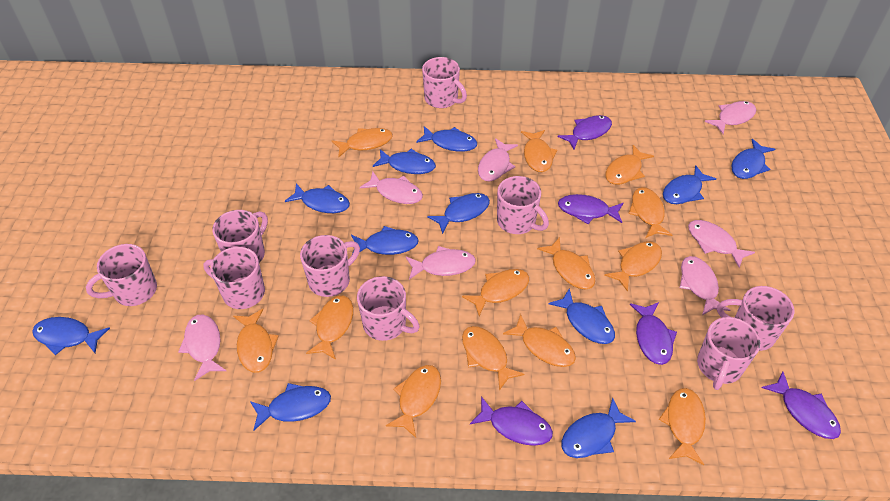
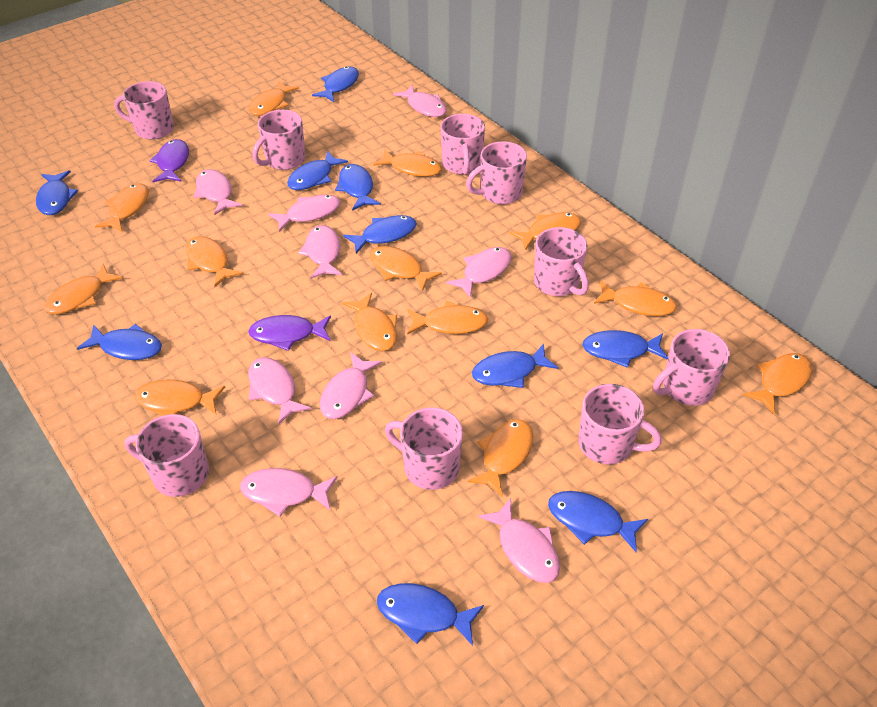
blue fish: [32,317,110,355] [250,383,331,430] [285,183,350,213] [351,226,419,256] [373,149,436,174] [416,126,477,152] [427,193,490,234] [548,288,615,344] [562,398,636,458] [663,165,716,204] [731,139,775,179] = 11 -> [36,170,78,215] [77,324,162,360] [287,151,348,190] [312,66,359,102] [335,164,381,211] [343,215,417,254] [377,583,484,646] [472,344,558,388] [548,491,648,553] [583,330,668,368] = 10
pink fish: [178,314,226,381] [360,171,423,204] [406,246,476,280] [478,138,518,181] [680,256,730,315] [688,220,755,268] [705,101,756,134] = 7 -> [194,169,242,215] [240,468,338,517] [248,357,311,424] [268,195,341,232] [298,225,342,279] [320,352,382,419] [393,85,447,117] [446,247,512,298] [478,498,560,583] = 9
purple fish: [470,396,553,446] [558,115,612,149] [558,194,624,224] [629,302,677,365] [762,371,841,439] = 5 -> [149,139,189,182] [248,315,331,351] = 2

